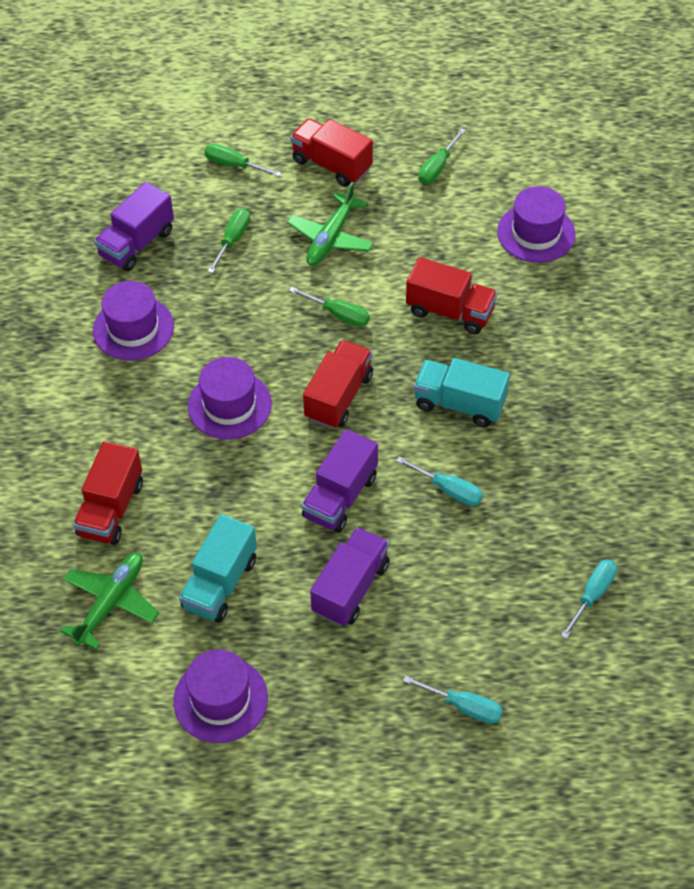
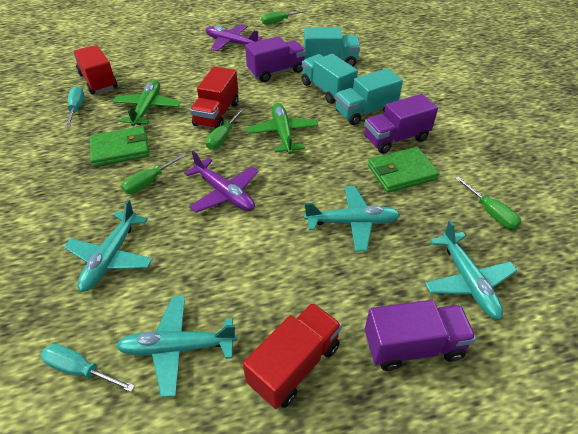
green wallet: none = 0 -> [90,126,150,167] [368,147,440,193] = 2
purple hat: [93,281,174,361] [173,650,268,743] [188,357,272,439] [497,186,576,263] = 4 -> none = 0
purple plane: none = 0 -> [184,151,258,212] [205,24,262,51] = 2
red truck: [73,441,143,545] [290,118,373,187] [303,340,373,429] [406,257,497,334] = 4 -> [73,45,117,94] [190,66,239,129] [243,303,342,409] = 3
turquoise plane: none = 0 -> [64,200,152,292] [116,296,237,397] [304,186,401,252] [425,220,517,320] = 4
turquoise screwdriver: [396,457,483,506] [403,675,503,724] [561,559,617,639] = 3 -> [41,344,135,392] [65,86,84,127] = 2
turquoise truck: [179,514,257,622] [414,358,510,427] = 2 -> [301,54,358,104] [304,27,360,66] [335,68,403,125] = 3

